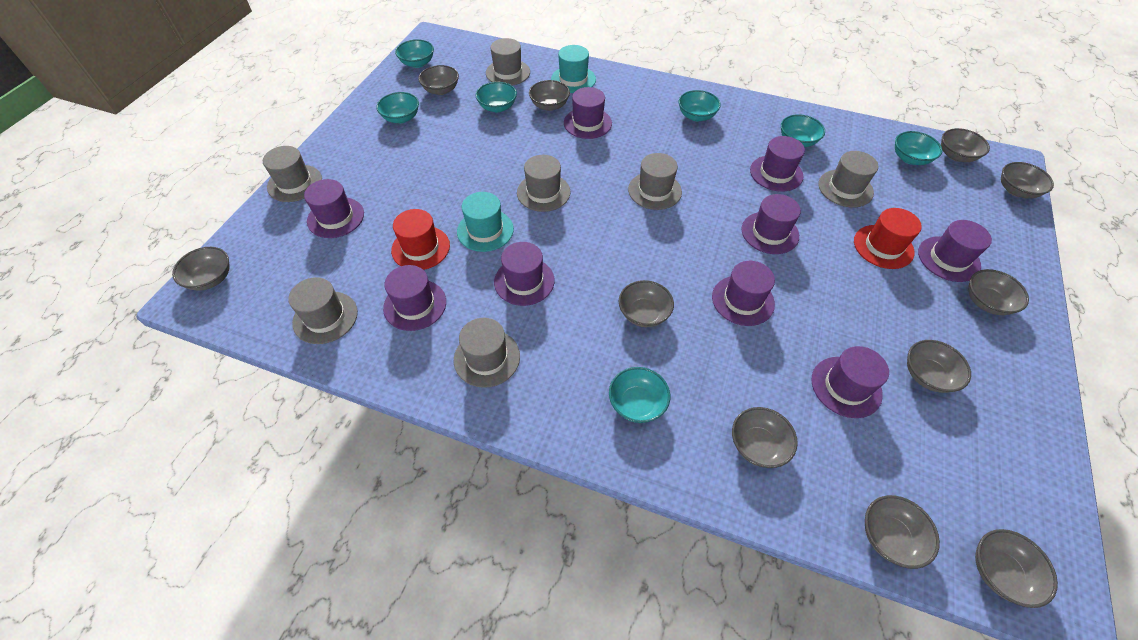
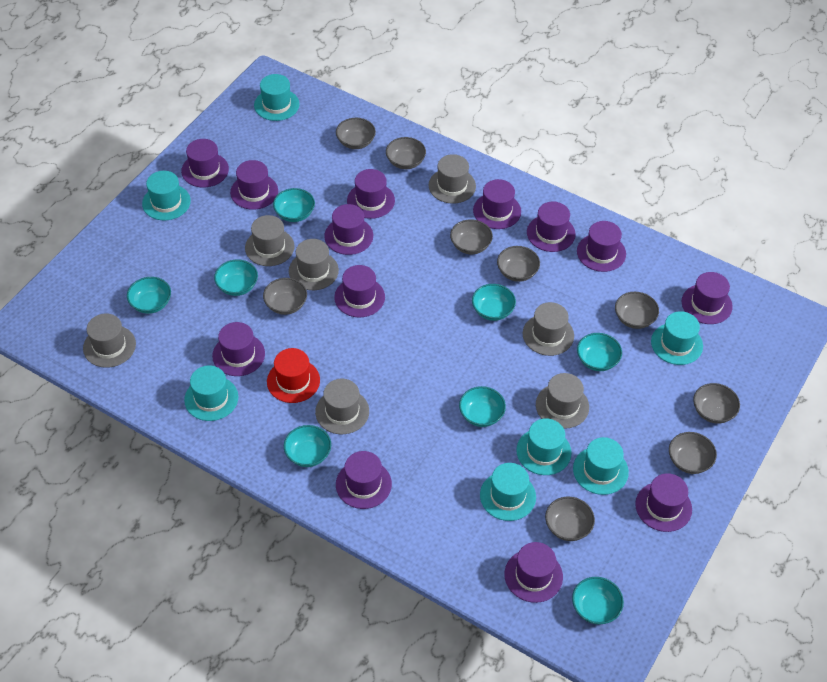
grey bowl: [172,247,230,291] [418,65,459,95] [529,80,570,111] [619,280,674,327] [732,407,798,468] [865,495,940,569] [907,340,971,393] [941,128,990,162] [968,269,1029,315] [975,529,1058,608] [1001,162,1054,198] = 11 -> [263,278,307,315] [336,118,376,149] [386,137,426,169] [450,220,493,254] [497,246,540,282] [545,497,595,541] [615,292,659,329] [669,432,717,474] [693,383,740,423] = 9
purple hat: [304,179,364,238] [383,265,446,331] [494,242,555,306] [564,87,612,139] [712,261,775,326] [741,194,801,254] [750,136,805,192] [811,346,889,418] [918,220,992,282] = 9 -> [181,139,229,188] [212,322,265,376] [230,160,278,210] [324,204,373,255] [334,265,385,317] [336,451,392,509] [347,169,395,219] [473,179,521,229] [504,542,563,603] [527,202,576,252] [577,221,626,272] [635,473,692,532] [682,272,733,324] = 13
red hat: [391,209,450,270] [854,208,922,269] = 2 -> [267,348,320,403] = 1
turquoise bowl: [376,92,419,123] [395,39,434,68] [475,82,517,112] [609,367,670,423] [679,90,721,121] [781,114,825,147] [895,131,942,165] = 7 -> [127,277,171,314] [214,259,258,296] [273,188,315,222] [284,425,331,467] [459,386,506,427] [472,284,516,321] [572,577,624,625] [577,333,622,371] = 8
turquoise hat: [457,192,514,252] [551,45,596,93] = 2 -> [142,171,191,220] [184,366,238,421] [254,74,299,121] [480,463,536,521] [516,418,572,475] [573,437,629,495] [651,311,703,365] = 7

